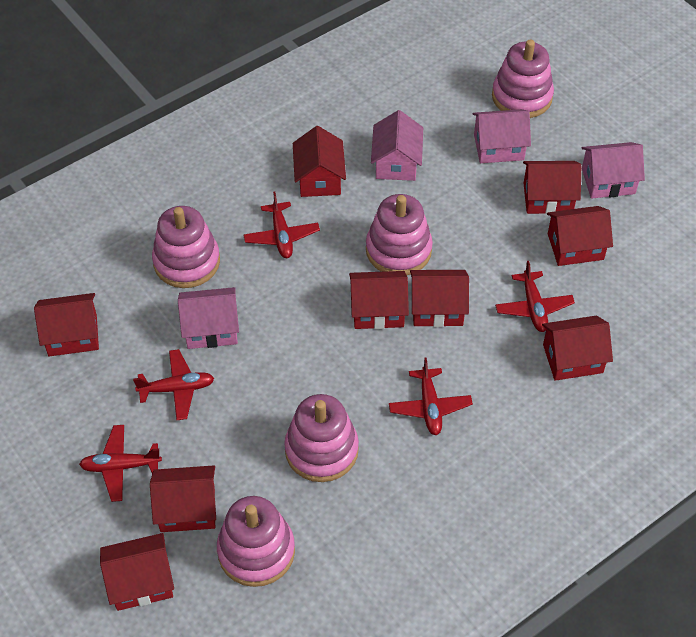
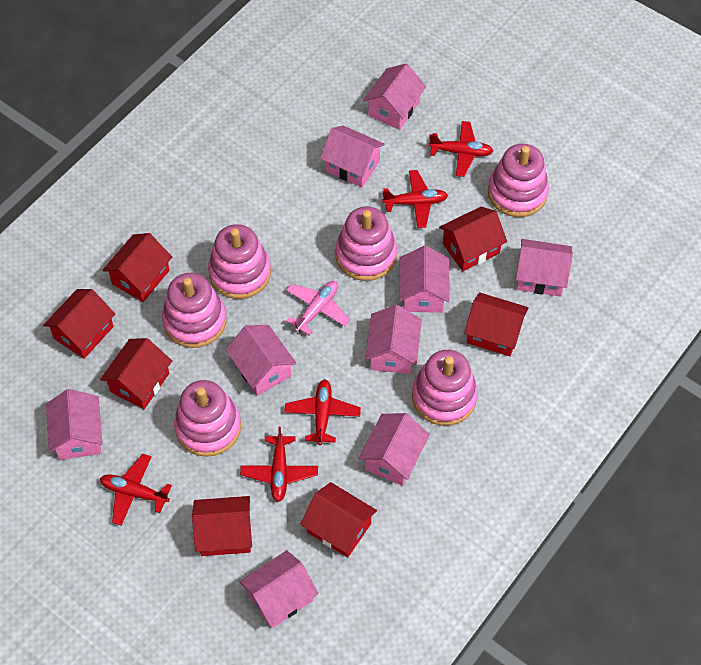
pink house: [178,287,239,349] [371,110,423,181] [472,109,531,163] [582,142,645,199] = 4 -> [46,389,103,460] [225,325,296,396] [240,550,318,629] [320,125,385,187] [359,413,430,486] [363,63,426,130] [365,305,422,374] [399,246,450,313] [516,239,573,297] = 9
pink plane: none = 0 -> [286,281,350,336] = 1
pink stacking toy: [152,206,220,288] [217,496,295,587] [284,394,359,482] [366,194,433,275] [492,40,554,118] = 5 -> [162,273,226,348] [174,380,241,457] [208,224,271,299] [335,206,397,281] [412,350,478,426] [488,144,549,217] = 6
red house: [34,293,99,356] [100,533,174,611] [150,465,216,532] [293,126,346,197] [349,271,409,329] [410,270,469,327] [523,161,581,214] [542,316,613,381] [547,206,613,266] = 9 -> [43,289,115,359] [100,338,172,409] [102,233,172,302] [192,496,252,556] [300,482,377,558] [439,207,507,271] [464,292,529,356] = 7

